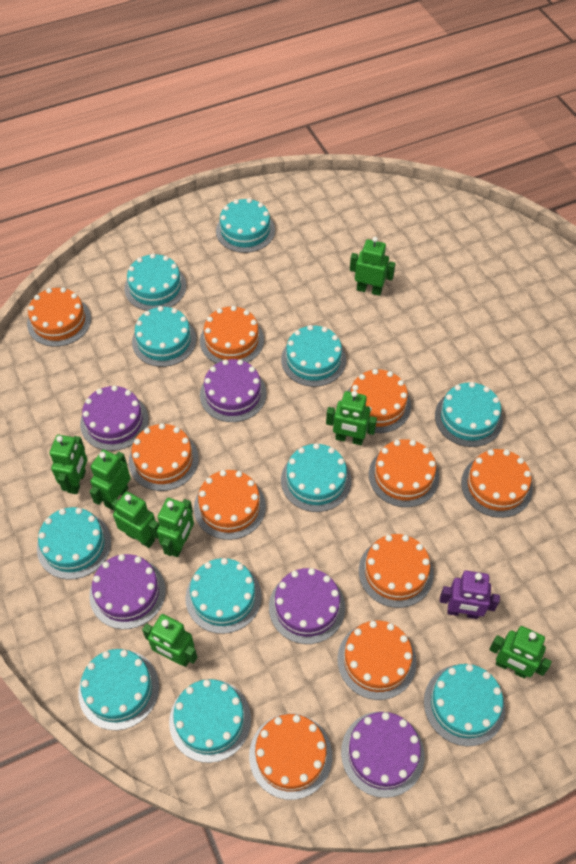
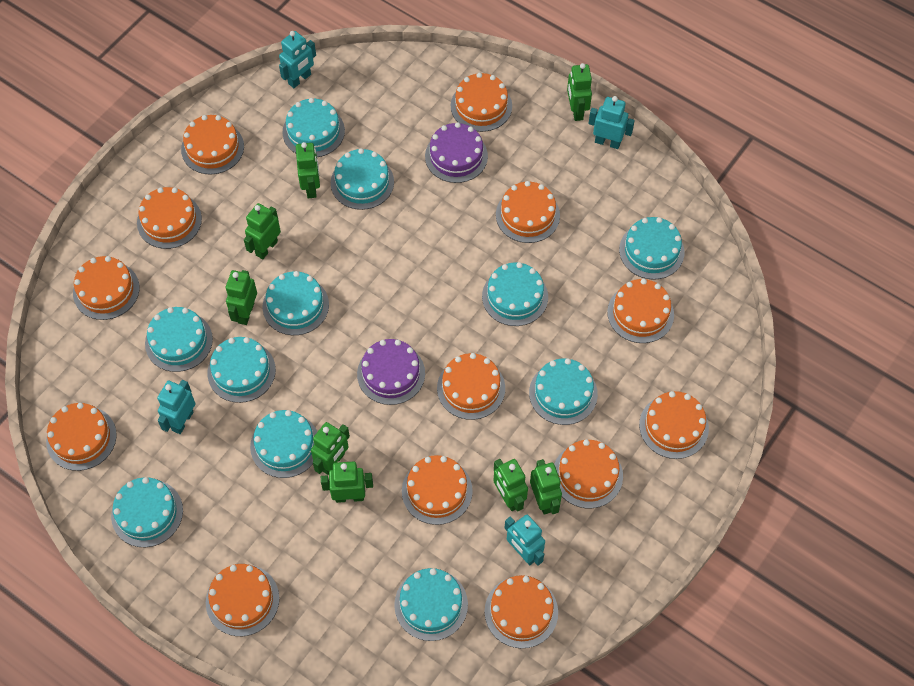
orange cake: [27,287,91,347] [129,423,199,491] [194,470,266,540] [200,306,264,364] [249,713,332,800] [337,620,417,700] [348,369,411,433] [359,534,434,608] [369,439,439,507] [461,449,533,518] = 10 -> [46,403,117,471] [73,256,140,320] [137,187,202,249] [181,115,244,174] [206,564,279,636] [402,455,473,525] [437,353,505,420] [451,73,512,132] [485,575,558,648] [496,181,560,243] [554,439,623,508] [607,279,674,343] [639,391,709,459] = 13
purple cake: [80,385,149,451] [89,554,166,629] [200,359,266,422] [269,568,345,644] [341,711,424,798] = 5 -> [357,339,425,405] [425,122,488,183] = 2
purple robot: [440,570,500,619] = 1 -> none = 0
turquoise robot: none = 0 -> [157,380,196,434] [279,31,316,88] [505,515,545,565] [589,96,635,149] = 4

